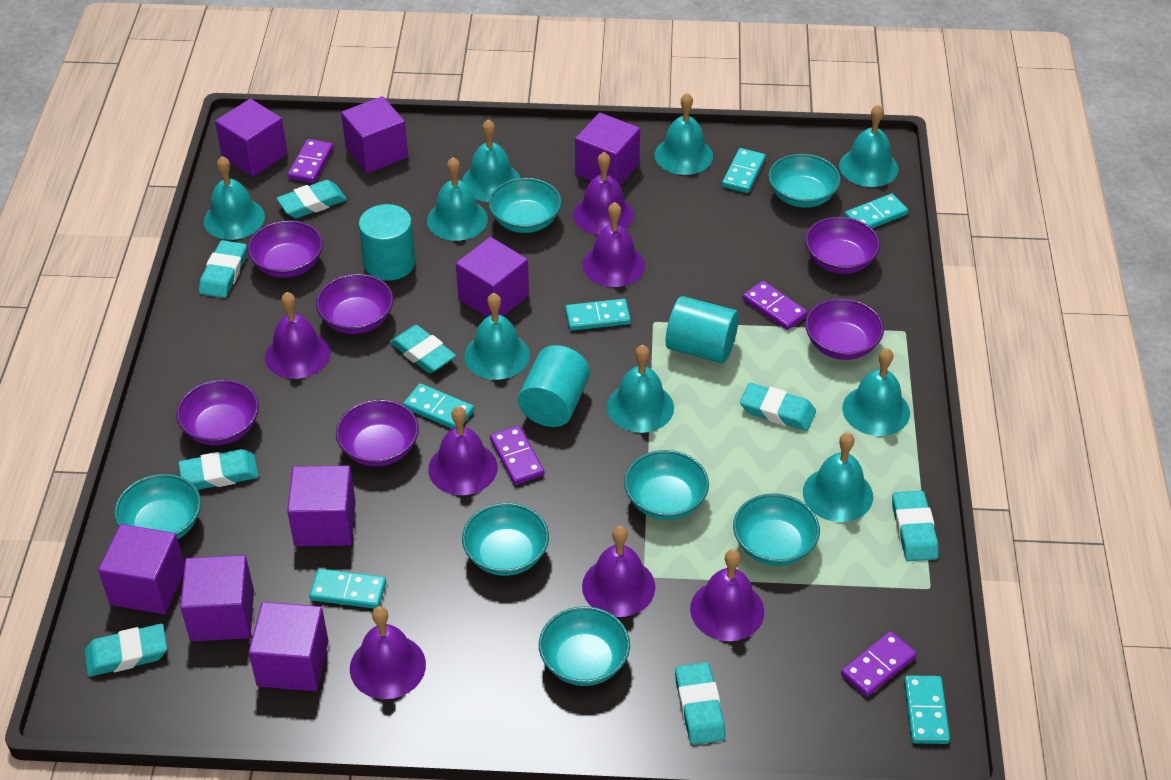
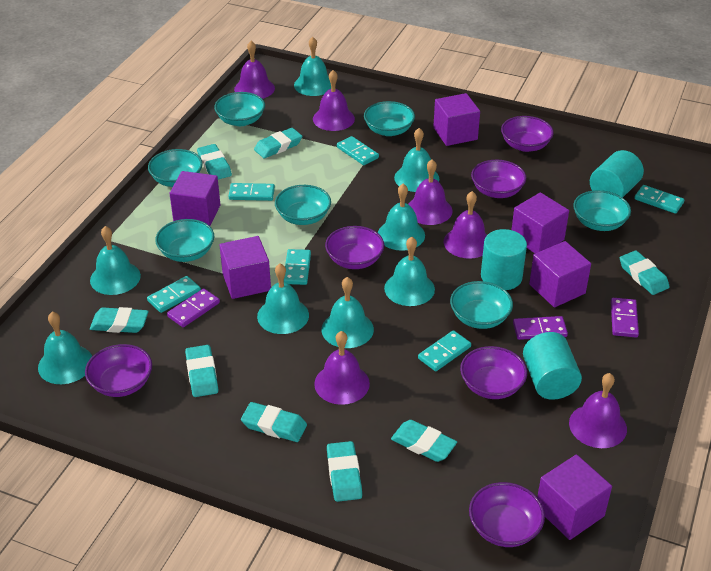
purple bell: [265,292,331,379] [350,606,426,699] [428,406,498,495] [573,152,634,235] [582,526,655,617] [583,202,645,287] [690,549,764,641] = 7 -> [234,41,275,99] [313,70,355,131] [314,331,370,405] [408,159,452,225] [444,191,487,259] [569,373,627,448] = 6
purple cube: [98,524,185,614] [180,555,254,641] [215,99,288,177] [248,602,329,691] [287,466,356,546] [341,96,408,173] [456,237,529,317] [575,113,640,185] = 8 -> [169,171,220,226] [220,236,271,299] [433,93,480,146] [512,192,569,253] [529,241,591,307] [537,454,612,540] = 6
purple domino: [287,139,333,183] [490,425,545,485] [743,281,808,330] [841,631,917,697] = 4 -> [167,288,220,327] [513,316,568,340] [611,298,639,337] = 3
turquoise bell: [204,156,265,240] [427,157,488,241] [462,119,520,202] [464,293,530,380] [607,345,674,433] [655,93,713,175] [803,433,873,522] [839,104,899,187] [842,348,910,436] = 9 -> [38,312,92,384] [90,226,141,295] [257,264,309,334] [294,37,331,96] [321,277,374,348] [378,184,425,251] [384,237,435,306] [394,128,439,192] = 8

